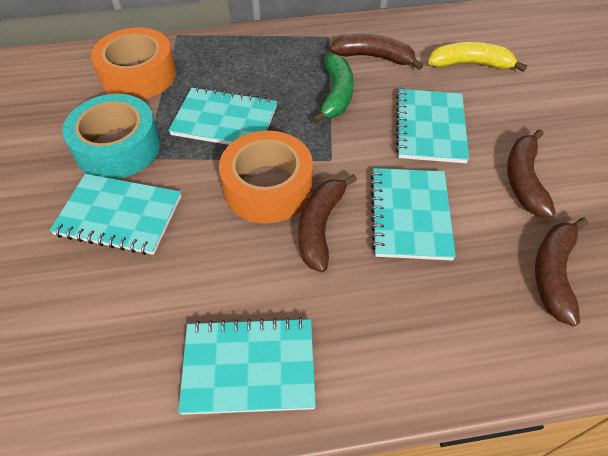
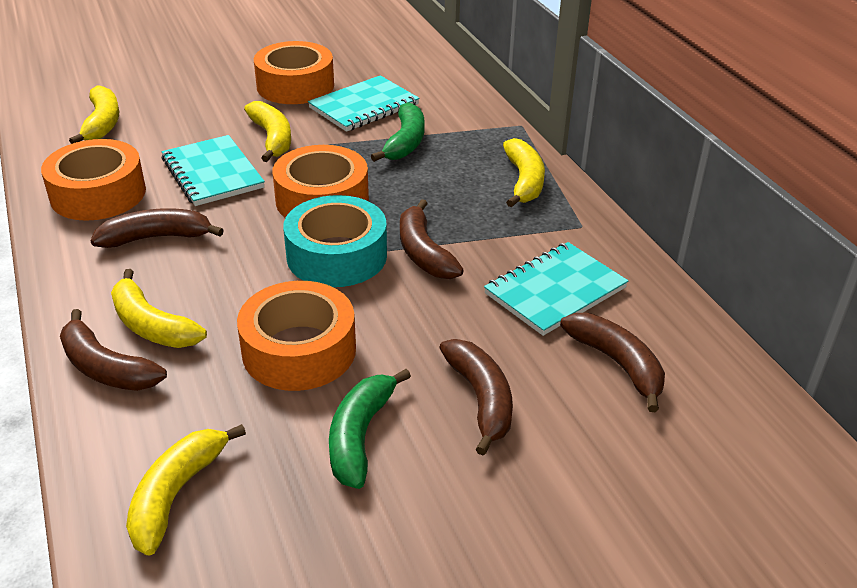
brown banana: [298,174,357,272] [329,34,423,70] [507,129,556,218] [535,218,588,327] = 4 -> [60,309,167,391] [91,208,224,248] [400,199,464,279] [439,339,513,456] [560,313,665,412] = 5
green banana: [312,53,354,123] = 1 -> [329,369,411,489] [371,102,425,162] = 2
orange tape: [91,27,176,100] [219,131,313,224] = 2 -> [41,139,146,221] [237,281,356,391] [254,41,334,104] [273,145,369,218] = 4
turquoise notebook: [49,174,181,255] [168,87,277,145] [178,317,316,415] [370,168,456,260] [396,89,469,163] = 5 -> [162,135,265,206] [308,75,420,132] [484,242,628,336] = 3
yellow banana: [428,42,527,72] = 1 -> [69,85,119,144] [111,269,207,348] [126,424,246,556] [244,101,291,162] [503,138,545,207] = 5

